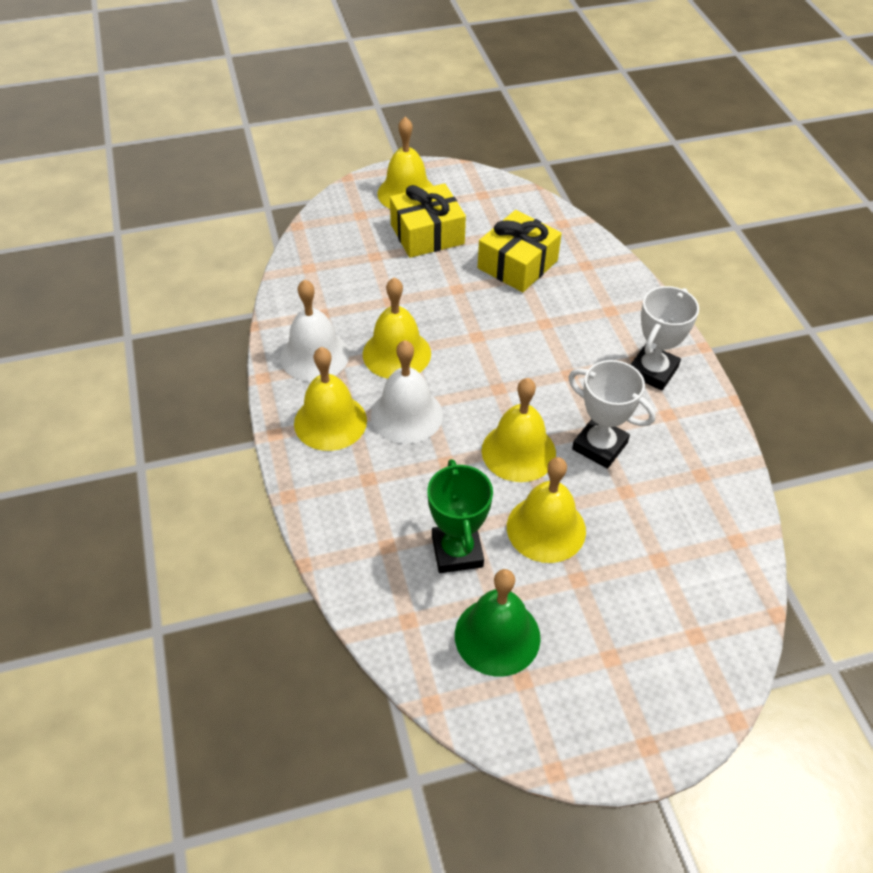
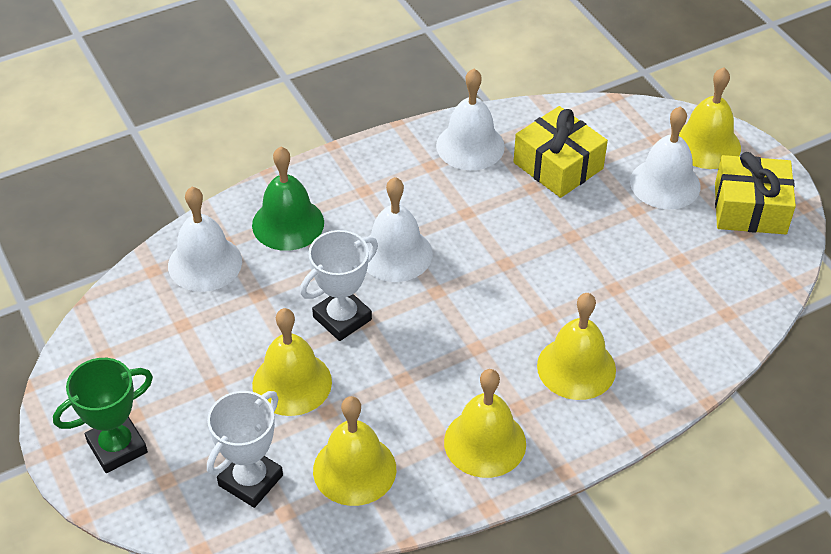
white bell: [280,279,349,382] [371,340,443,444] = 2 -> [168,187,242,292] [366,177,432,282] [436,69,505,170] [630,106,700,209] = 4

